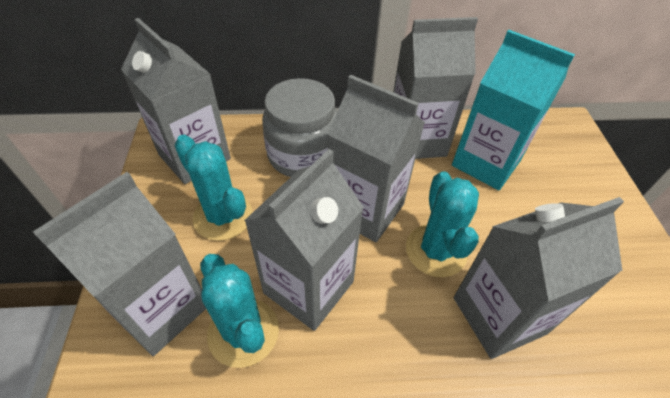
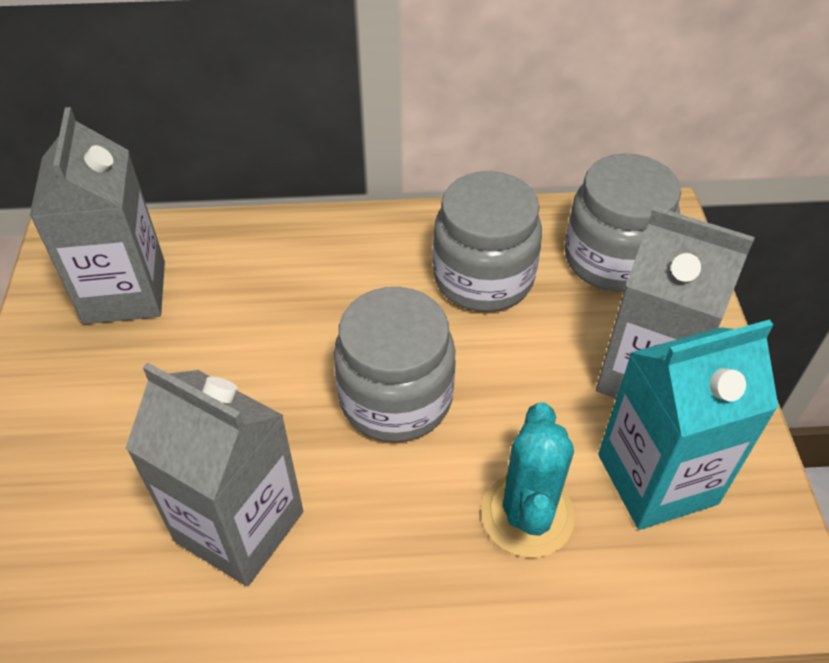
grey carton: [33,172,206,356] [121,18,231,184] [244,149,364,331] [327,75,425,242] [393,17,478,159] [454,197,624,359] = 6 -> [30,107,165,324] [125,363,303,586] [596,206,755,399] = 3
grey jar: [262,78,337,177] = 1 -> [334,287,456,442] [433,171,542,312] [565,153,681,292] = 3
turquoise cactus: [174,135,252,241] [200,254,279,368] [406,171,479,277] = 3 -> [482,402,575,557] = 1

